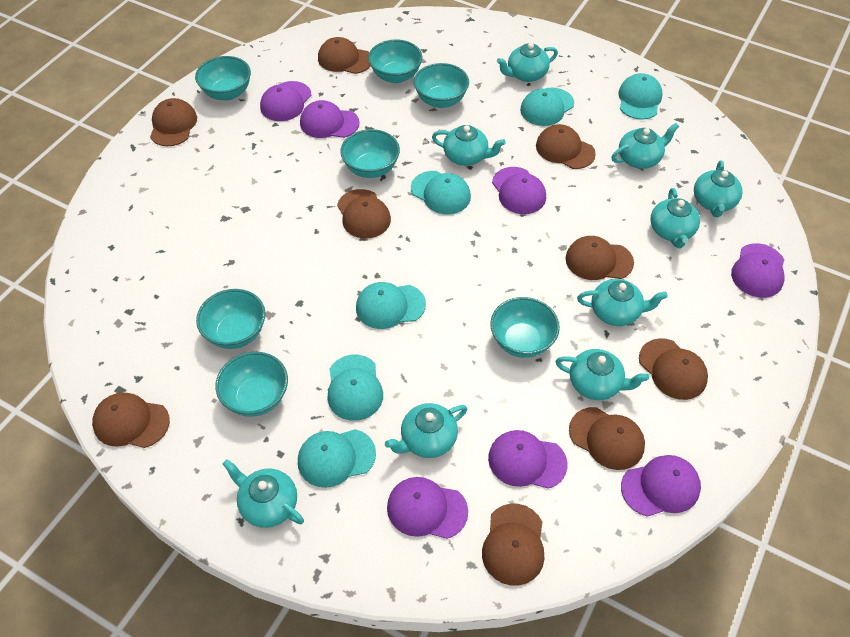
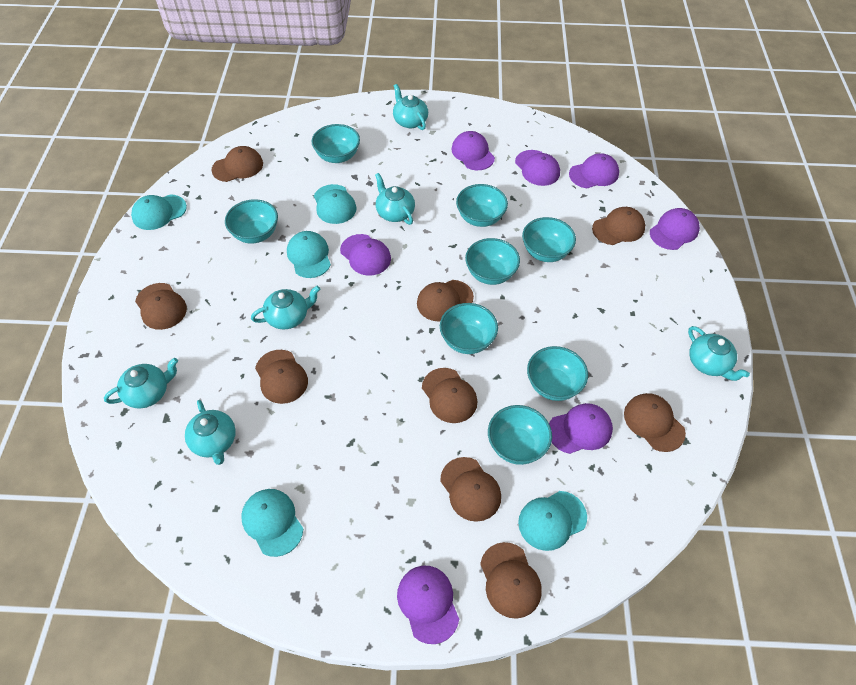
turquoise bowl: [195,56,251,101] [196,289,265,349] [215,352,288,417] [340,129,400,178] [368,39,422,83] [414,63,469,108] [490,297,560,358] = 7 -> [225,199,278,244] [312,124,360,163] [440,303,498,354] [456,184,508,227] [465,238,520,285] [488,405,552,465] [522,217,576,262] [527,346,588,401] = 8
turquoise cap: [298,429,376,488] [327,355,383,421] [356,282,426,329] [411,171,471,214] [520,88,574,126] [618,73,662,120] = 6 -> [131,194,187,230] [241,489,303,557] [287,231,331,278] [314,184,356,224] [518,491,587,551] = 5
turquoise teapot: [223,459,304,528] [385,403,467,458] [432,125,506,166] [497,43,558,82] [556,349,649,400] [577,279,668,326] [611,123,679,169] [651,188,700,248] [694,161,743,217] = 9 -> [104,358,178,408] [185,400,236,465] [251,286,320,330] [375,173,415,225] [393,84,428,130] [688,326,750,381] = 6

